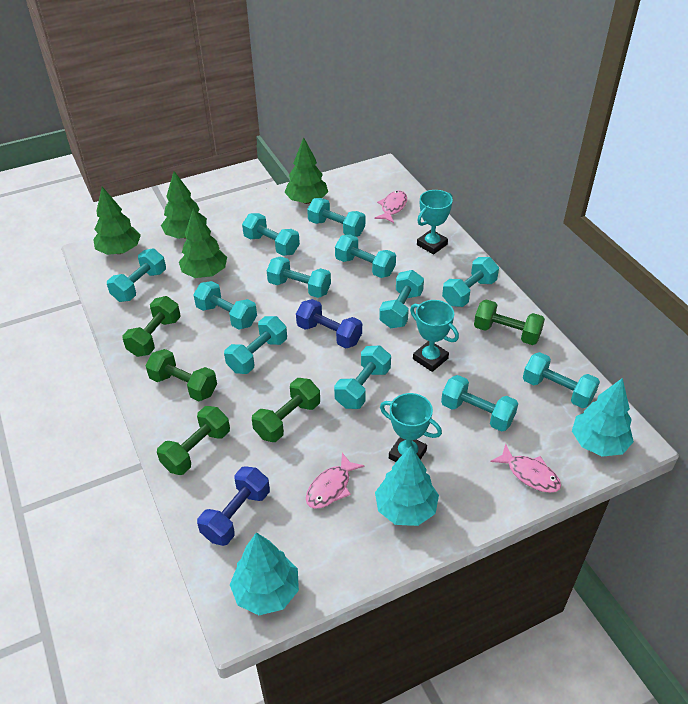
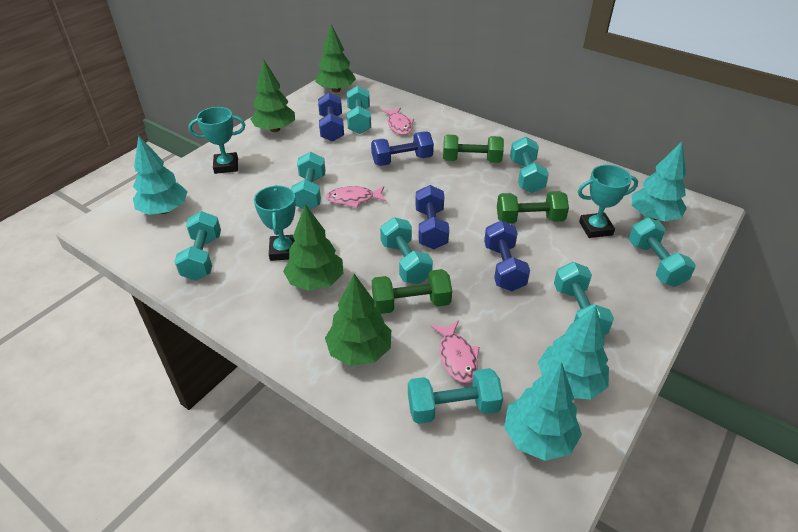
blue dumbbell: [197,466,270,546] [296,299,362,348] = 2 -> [318,93,344,142] [371,131,434,166] [415,185,449,249] [484,221,530,291] = 4
green dumbbell: [122,296,181,357] [146,349,217,401] [157,406,230,475] [252,378,320,442] [474,299,545,345] = 5 -> [372,269,452,314] [443,135,504,163] [497,191,569,224] = 3
turquoise dumbbell: [107,248,166,302] [193,281,257,330] [224,316,287,374] [242,213,300,256] [267,257,331,298] [307,198,365,237] [334,346,391,409] [335,235,396,278] [379,270,424,328] [441,375,518,432] [442,257,499,307] [523,352,600,408] = 12 -> [174,211,221,281] [291,152,326,209] [347,86,371,134] [380,217,433,284] [408,368,503,424] [510,136,549,193] [554,262,614,335] [629,218,696,287] = 8
turquoise tree: [230,532,299,615] [375,446,439,526] [572,378,634,457] = 3 -> [133,136,188,215] [504,362,582,461] [538,305,609,399] [632,141,687,221] = 4

